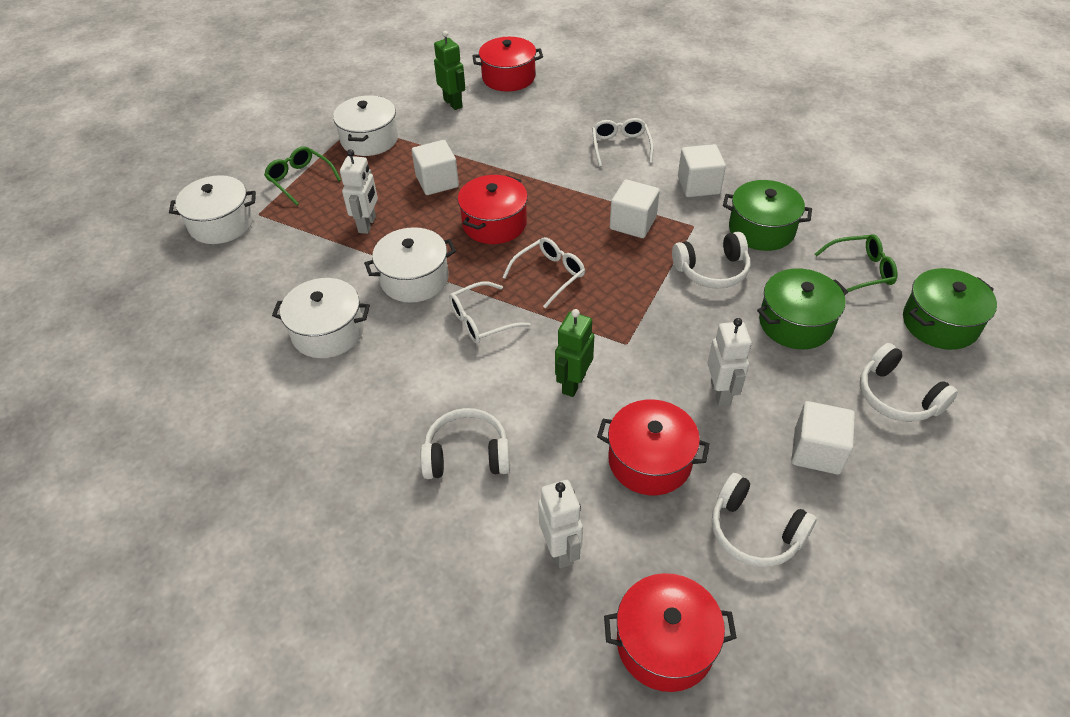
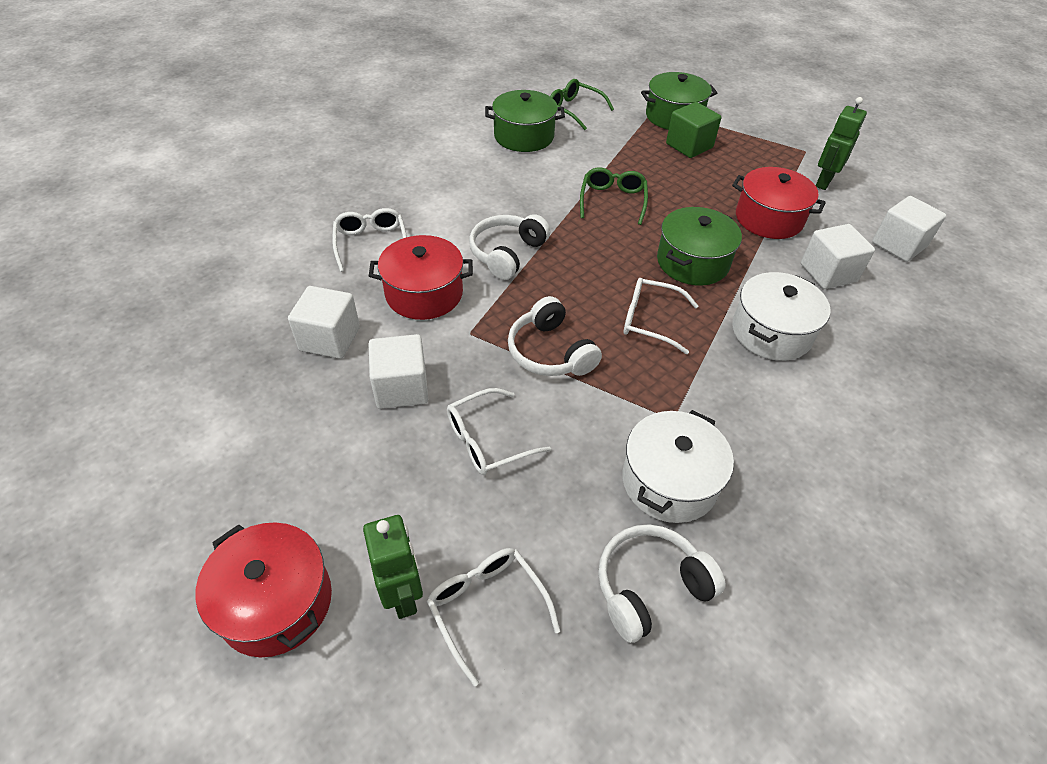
green cube: none = 0 -> [666,102,721,158] = 1
red pot: [458,175,528,244] [472,37,543,92] [597,400,710,495] [604,573,737,692] = 4 -> [195,522,332,657] [369,235,473,320] [732,167,826,239] = 3
white glasses: [449,281,531,343] [502,237,585,308] [592,118,653,167] = 3 -> [332,208,407,272] [427,548,560,686] [447,388,551,475] [623,278,698,354] = 4
white headphones: [420,408,510,479] [672,231,750,289] [712,473,817,567] [860,343,958,422] = 4 -> [469,214,550,280] [508,296,602,376] [598,524,725,643] = 3
white pot: [169,175,256,244] [272,278,370,358] [333,95,398,156] [364,227,456,303] = 4 -> [622,410,734,523] [732,272,831,361] = 2
white robot: [340,149,378,234] [538,480,583,568] [708,318,751,406] = 3 -> none = 0

